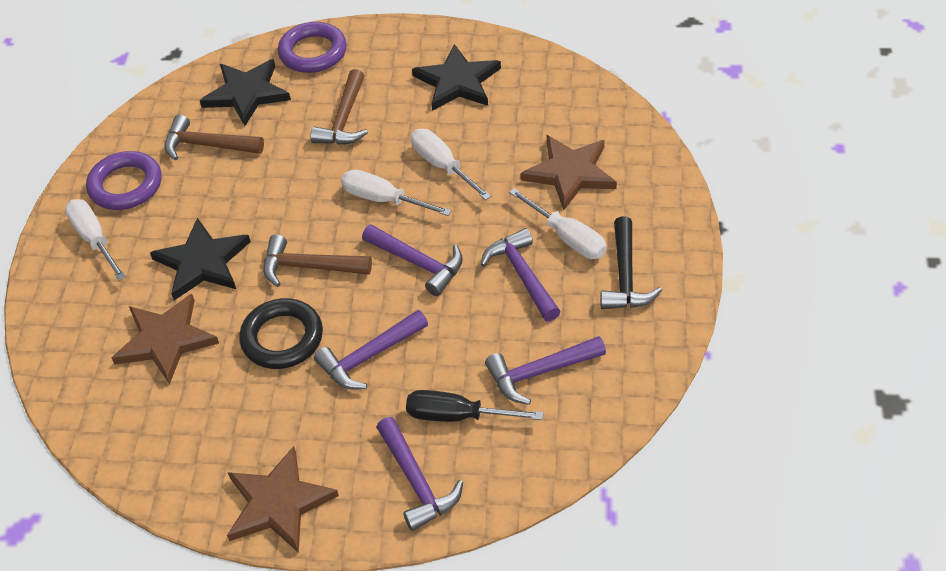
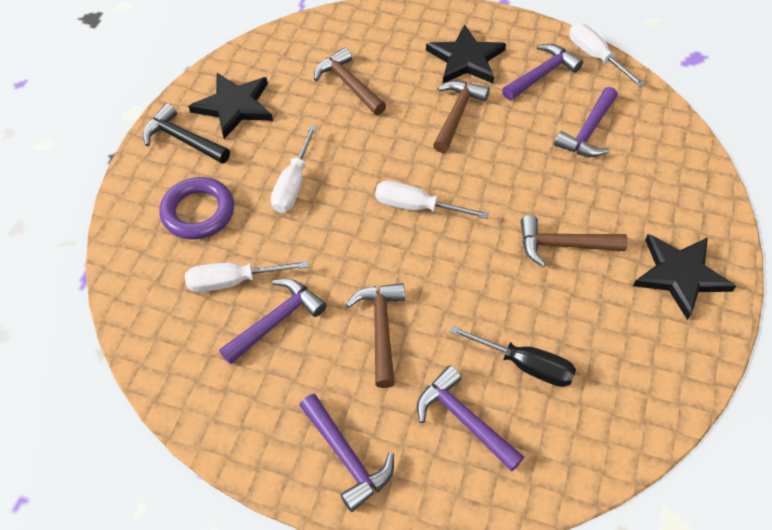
black ring: [239,298,323,369] = 1 -> none = 0
brown hammer: [165,115,264,160] [263,235,372,287] [310,69,368,145] = 3 -> [314,48,386,115] [346,283,405,388] [433,81,489,153] [521,215,628,267] = 4
brown star: [112,294,219,384] [227,446,339,553] [520,135,617,210] = 3 -> none = 0
purple ring: [86,151,162,210] [278,22,347,73] = 2 -> [159,177,234,239] = 1

